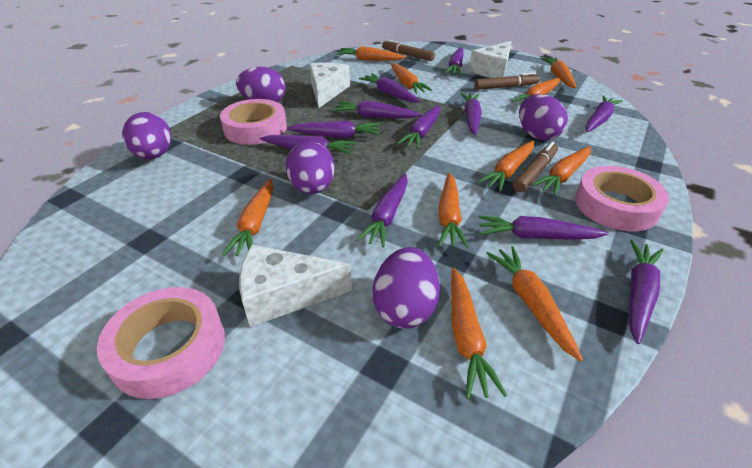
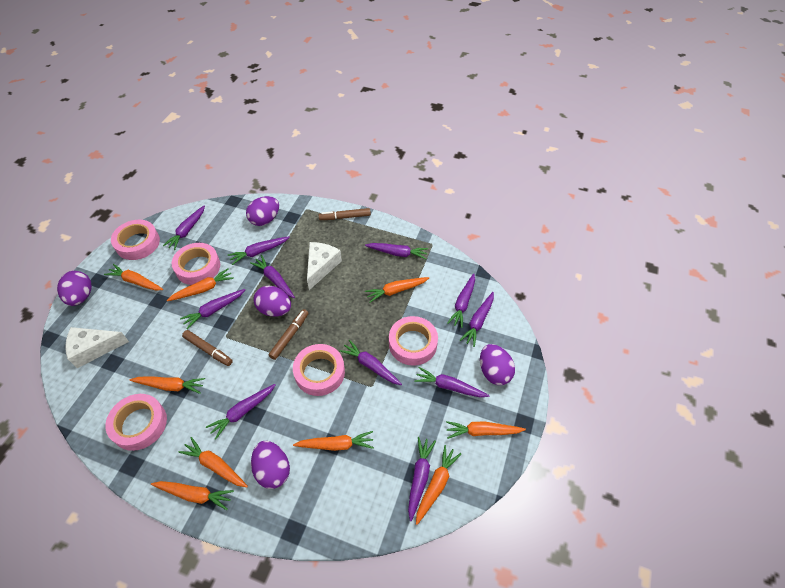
orange carrot: [222,179,273,256] [337,46,406,61] [390,63,432,94] [438,173,469,248] [451,267,507,399] [478,141,534,192] [486,246,583,362] [512,78,560,104] [532,146,591,196] [540,58,576,88] = 10 -> [104,264,163,291] [130,376,205,394] [151,481,234,510] [167,268,234,301] [179,437,248,487] [293,431,374,451] [365,277,429,303] [416,445,461,525] [446,421,526,439] = 9
pink tape: [97,287,225,399] [220,99,287,145] [575,166,669,231] = 3 -> [105,394,167,451] [111,220,160,260] [172,243,220,285] [293,344,345,396] [389,316,438,366] = 5
white cheese: [239,245,352,327] [309,62,350,108] [469,41,512,78] = 3 -> [65,327,129,368] [307,242,342,290] = 2

